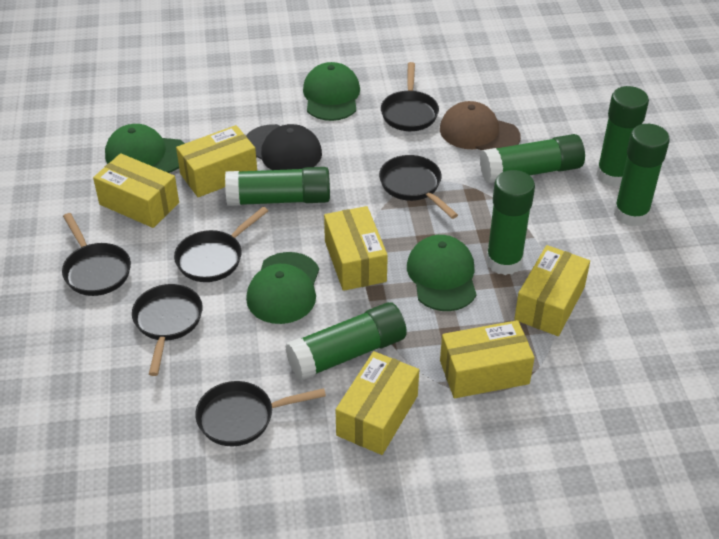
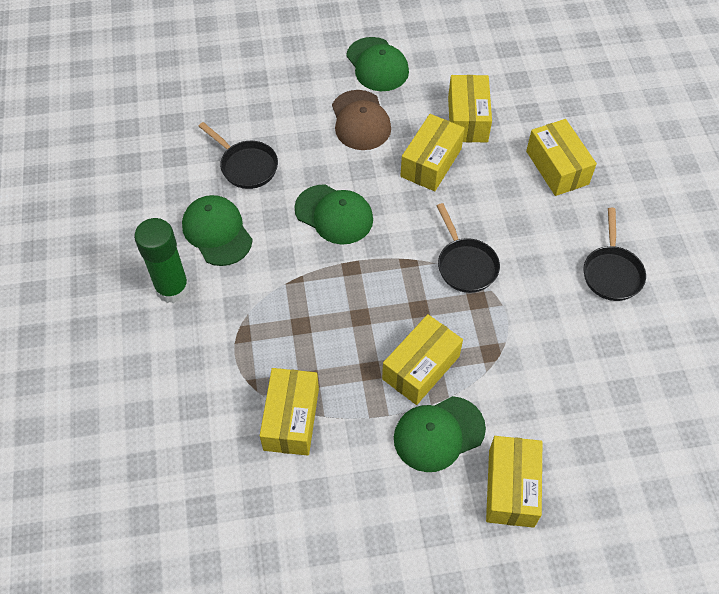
black cap: [246,124,322,170] = 1 -> none = 0
black pan: [62,213,131,296] [132,284,203,376] [174,207,268,282] [195,381,326,446] [379,155,458,219] [381,62,439,131] = 6 -> [198,122,278,189] [437,203,500,293] [583,208,646,301] = 3
green glue stick: [225,167,330,206] [285,302,407,381] [480,134,585,183] [486,170,535,275] [596,86,649,187] [614,124,670,227] = 6 -> [134,218,190,303] = 1

